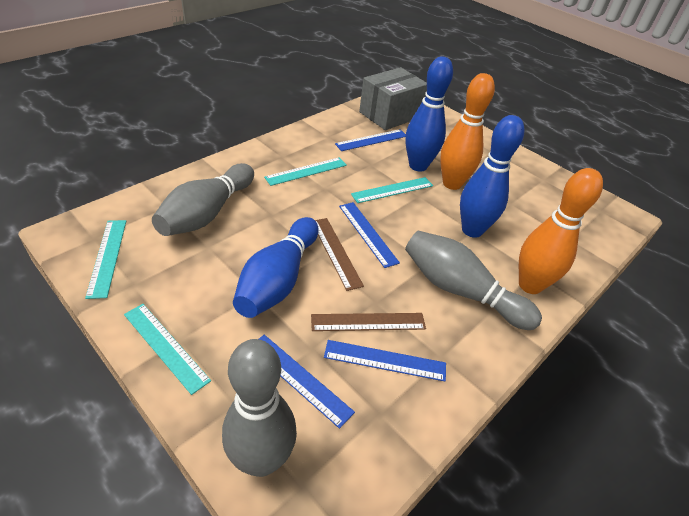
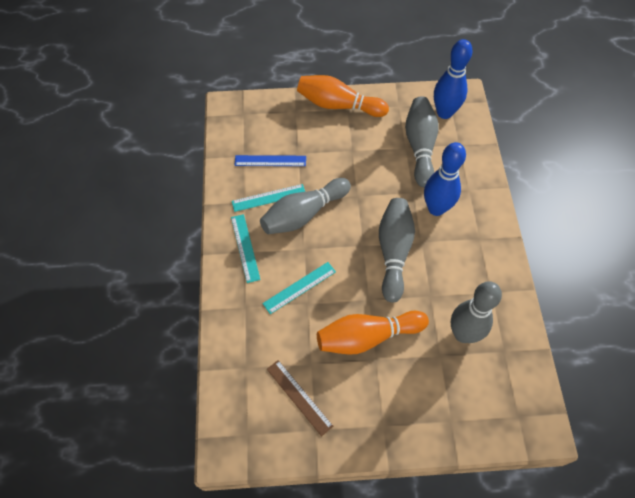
blue bowling pin: [233,217,319,318] [405,56,453,172] [460,115,525,238] = 3 -> [424,142,466,216] [434,39,473,119] = 2
blue ruler: [259,335,355,429] [324,340,446,381] [335,129,406,151] [339,202,400,268] = 4 -> [235,155,306,166] = 1
brown ruler: [311,313,426,331] [315,218,364,291] = 2 -> [267,360,333,436] = 1
grey bowling pin: [152,163,254,236] [222,339,297,477] [405,230,542,330] = 3 -> [260,178,351,234] [379,198,415,303] [405,97,439,187] [451,281,502,343] = 4
grey box: [359,67,427,130] = 1 -> none = 0
turquoise ruler: [85,220,126,299] [124,304,211,395] [264,157,347,186] [351,177,433,203] = 4 -> [231,214,261,283] [232,184,305,212] [262,262,336,314] = 3

